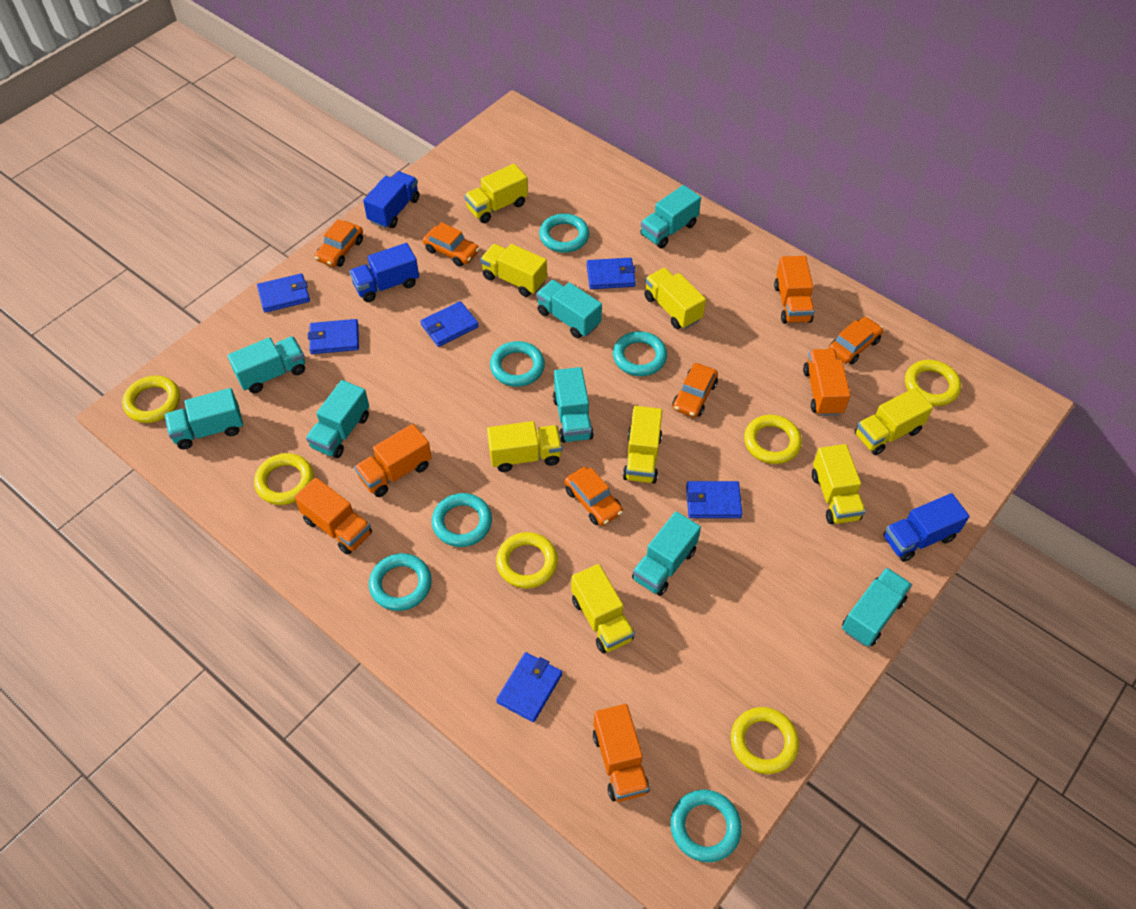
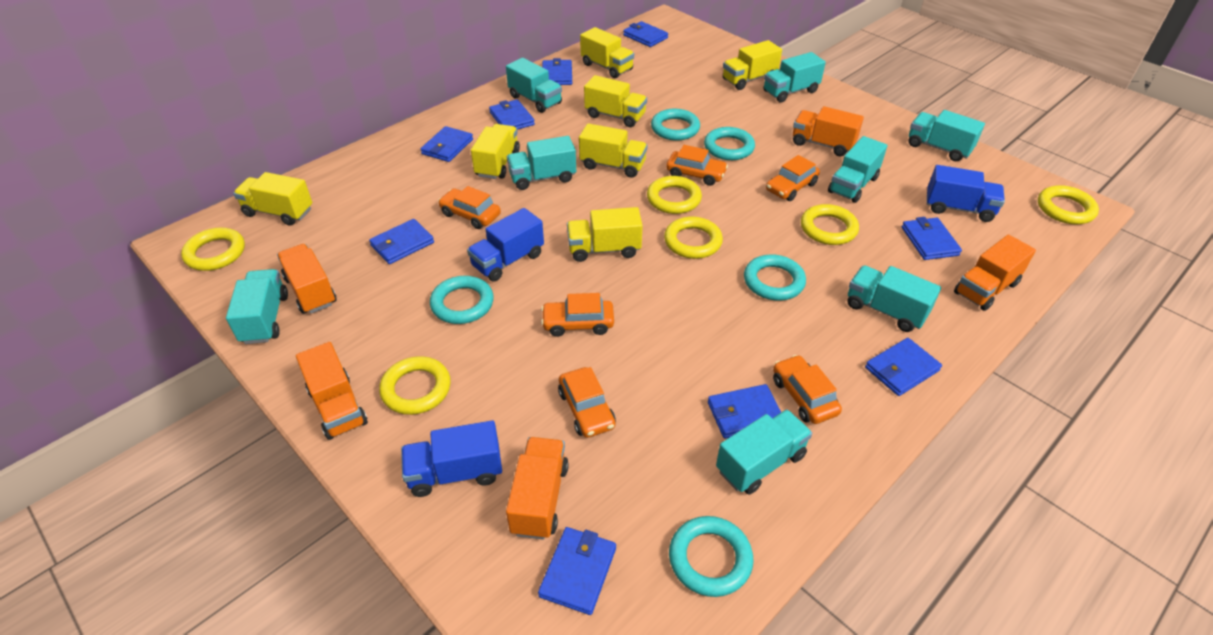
blue wallet: [257,273,310,313] [308,319,359,354] [421,301,479,347] [496,652,562,722] [587,258,636,289] [686,481,742,518] = 6 -> [369,219,434,264] [421,126,473,162] [489,99,535,130] [538,527,616,615] [542,58,572,85] [623,21,668,47] [708,384,781,439] [865,338,942,396] [902,217,962,260] = 9
orange car: [315,219,363,267] [423,222,479,267] [565,467,623,526] [673,363,718,417] [829,317,883,364] = 5 -> [438,186,501,229] [541,293,614,337] [558,367,616,438] [666,145,728,186] [766,155,820,201] [773,355,842,424] = 6
turquoise ring: [369,553,432,611] [432,493,492,547] [490,341,545,387] [539,213,589,253] [613,331,667,376] [670,790,742,862] = 6 -> [430,276,494,324] [651,109,700,141] [669,516,754,597] [704,127,755,160] [744,254,806,301] = 5
yellow truck: [464,164,528,223] [480,244,547,297] [487,421,562,472] [571,564,635,653] [623,406,662,483] [644,268,706,329] [812,444,866,524] [855,388,933,455] = 8 -> [233,172,312,225] [471,124,520,179] [567,207,643,262] [579,123,647,178] [580,27,634,78] [584,75,647,127] [723,40,782,90] = 7

